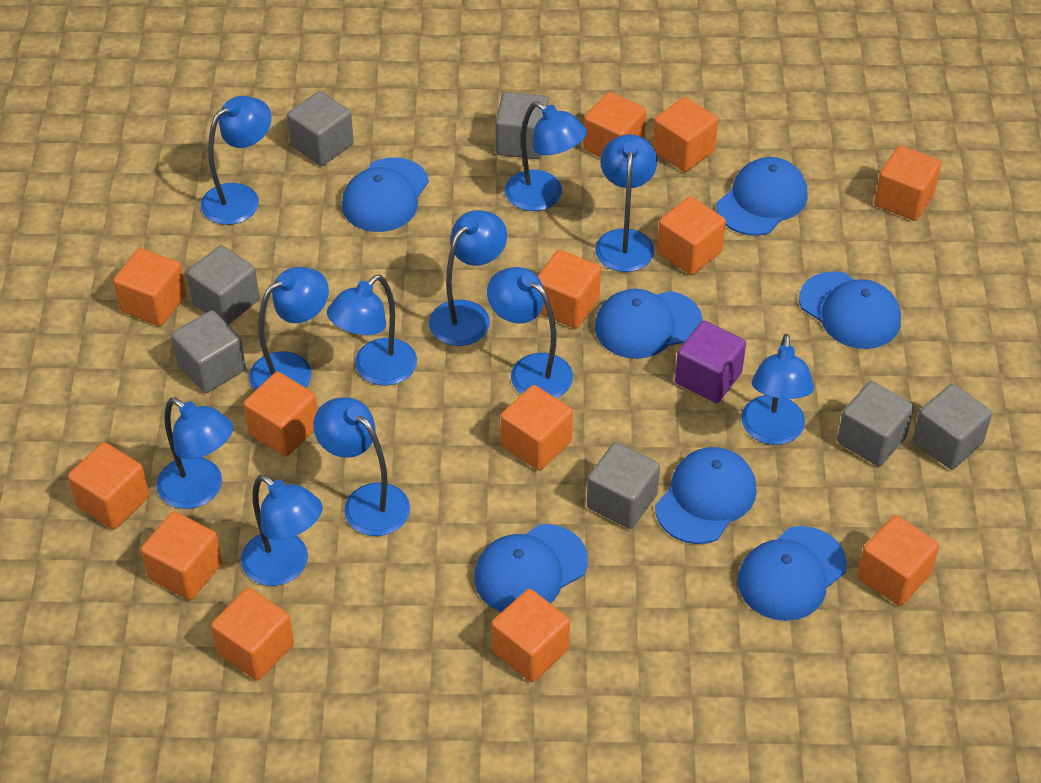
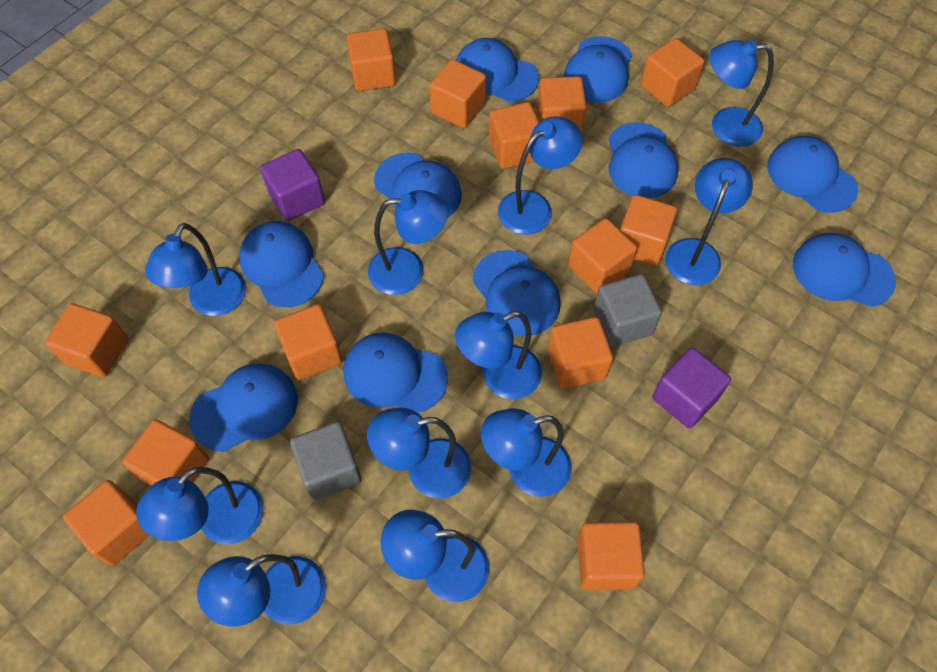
blue cap: [342,157,429,232] [474,524,588,612] [595,289,703,359] [655,447,757,544] [716,157,808,236] [738,526,847,621] [799,271,901,349] = 7 -> [189,363,298,452] [239,221,324,308] [344,333,448,413] [374,152,462,217] [456,38,539,102] [473,250,561,336] [564,36,632,103] [609,122,678,198] [767,136,858,213] [793,233,896,307] = 10
grey cube: [172,310,246,393] [187,245,260,325] [287,91,354,166] [495,92,548,159] [587,442,660,529] [837,381,914,466] [913,384,992,469] = 7 -> [290,421,362,500] [593,274,662,347] = 2
purple cube: [675,321,746,403] = 1 -> [260,149,325,221] [652,347,731,429] = 2

